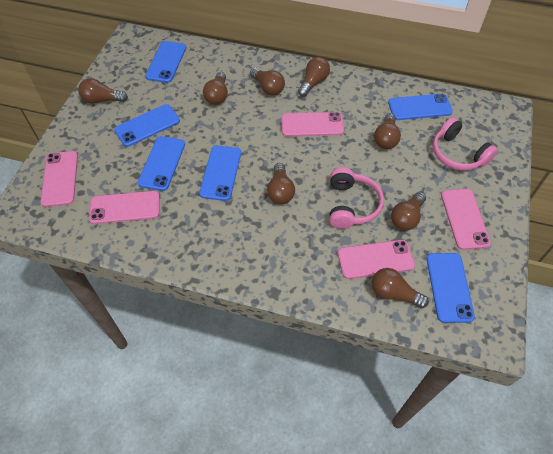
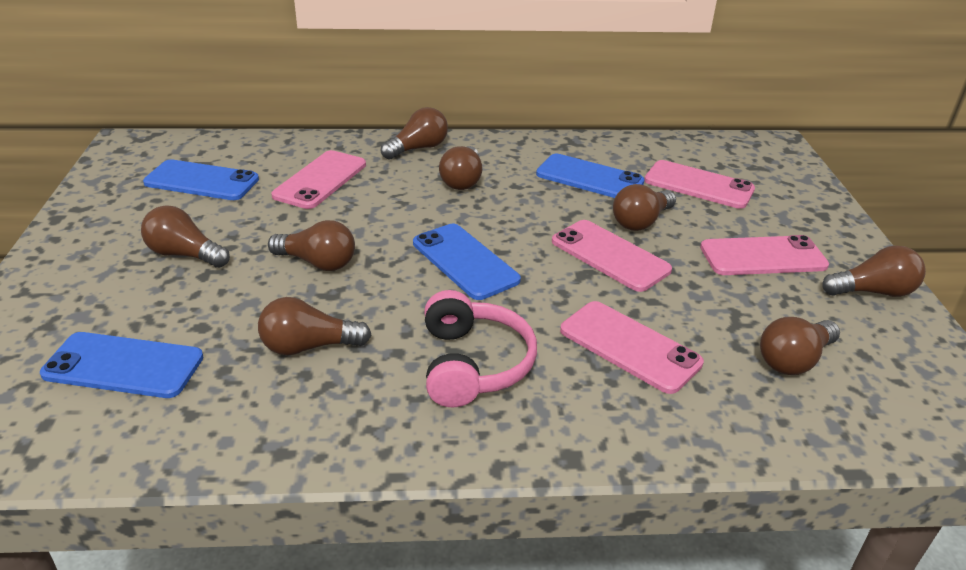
blue phone: [114,104,180,147] [138,136,185,191] [145,41,186,83] [199,146,241,201] [388,94,453,120] [427,253,475,323] = 6 -> [40,332,204,398] [143,159,259,200] [413,224,521,300] [536,154,645,198] = 4
pink headphones: [329,167,384,229] [432,117,498,171] = 2 -> [424,290,537,407] = 1

